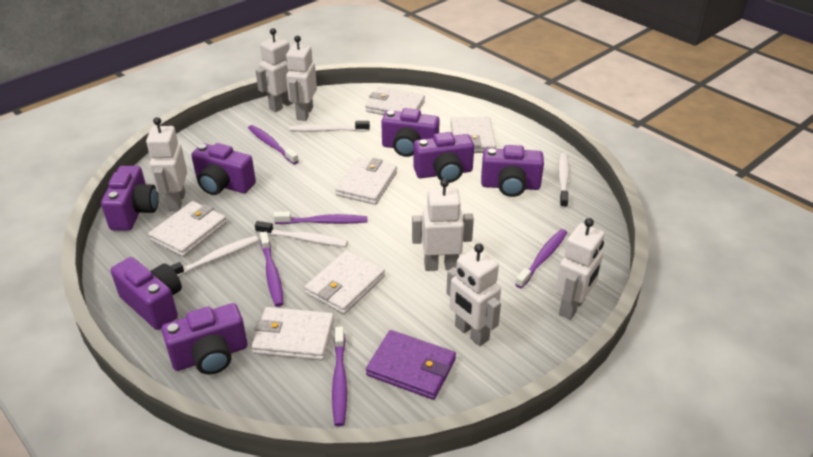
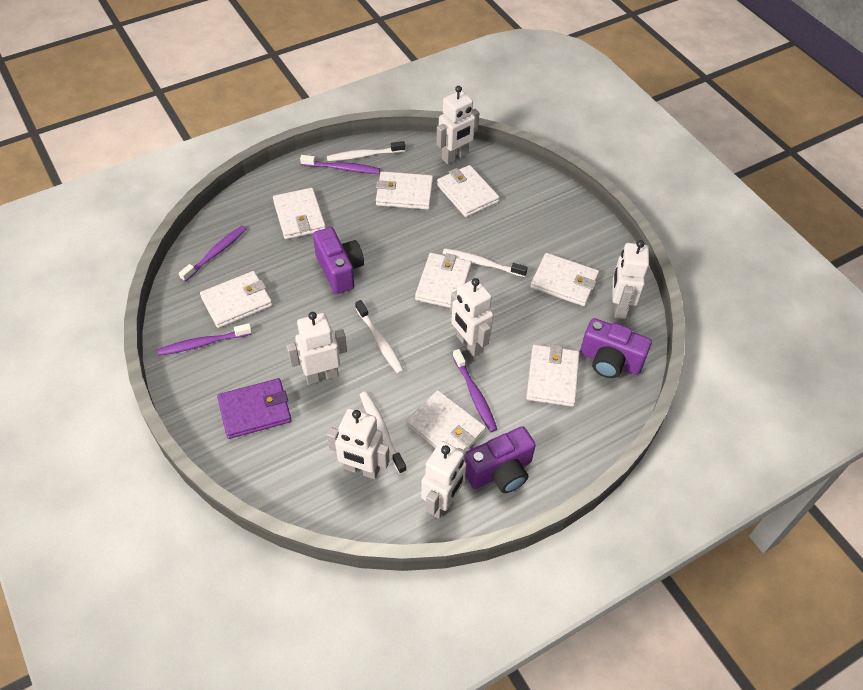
purple camera: [101,166,159,231] [111,257,182,330] [162,303,248,375] [191,143,256,195] [381,108,440,157] [413,132,474,183] [481,145,544,197] = 7 -> [313,227,364,294] [465,426,536,493] [580,318,652,378] = 3
purple toothbrush: [248,125,299,164] [260,232,284,307] [274,212,368,224] [332,327,347,426] [515,229,567,288] = 5 -> [158,323,252,356] [179,226,246,282] [300,155,380,174] [453,349,497,432] = 4
white wallet: [148,201,227,257] [251,307,334,360] [304,250,385,314] [335,157,397,205] [365,87,425,115] [450,117,496,153] = 6 -> [200,271,273,328] [273,188,326,239] [376,171,433,210] [406,390,486,451] [415,253,472,308] [437,165,499,217] [526,344,580,407] [530,253,599,306] = 8

